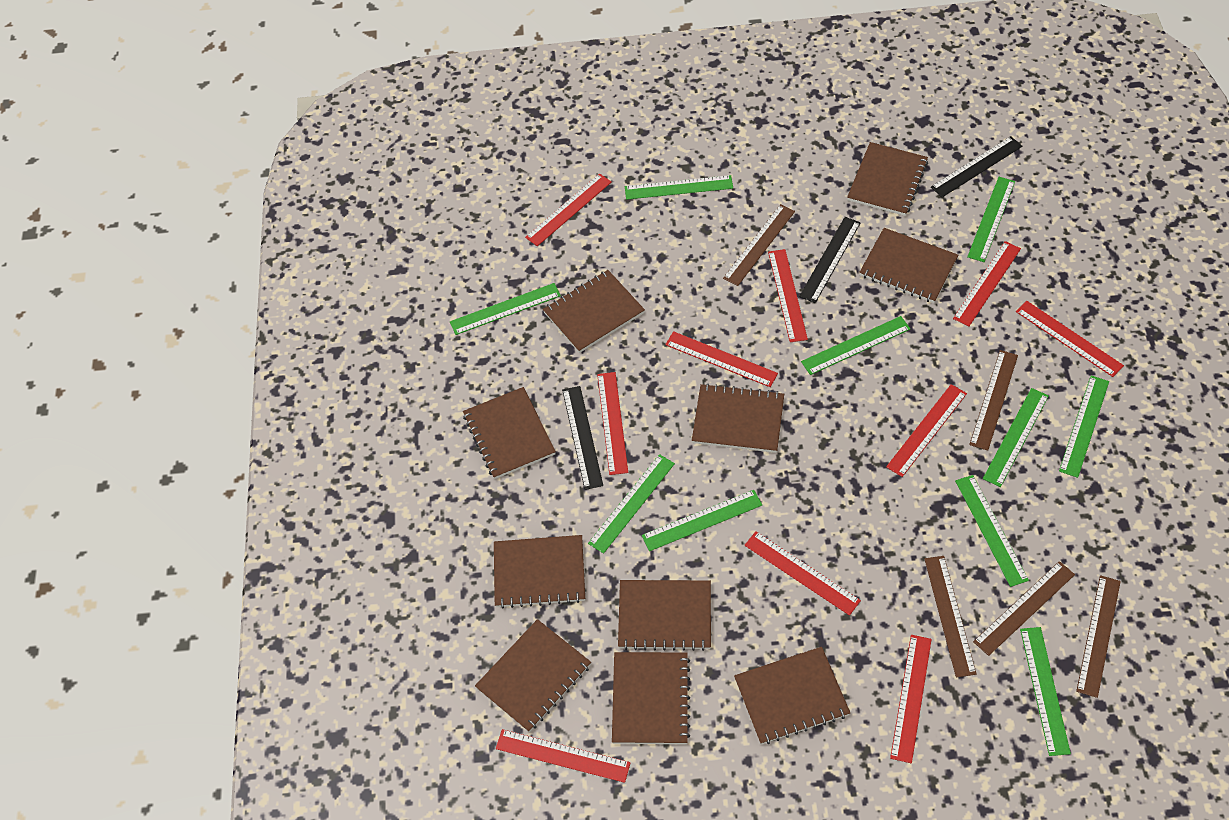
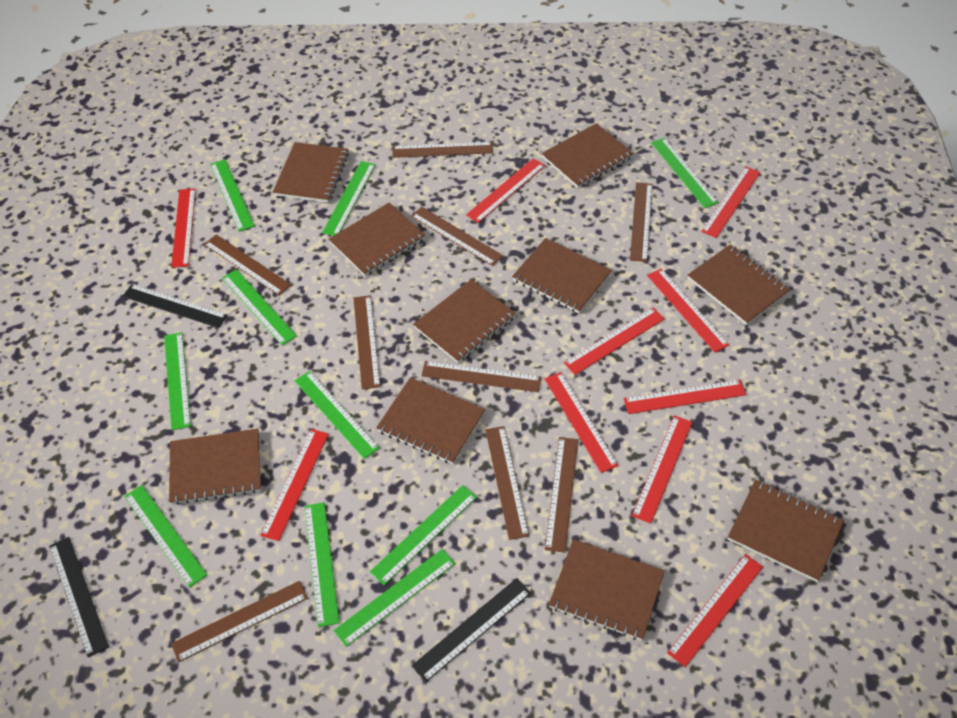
brown ruler: [723,204,795,286] [925,556,977,677] [969,350,1018,451] [973,561,1075,656] [1076,575,1121,698] = 5 -> [171,581,308,662] [204,235,291,296] [353,295,381,389] [392,142,493,158] [411,207,503,266] [421,361,541,392] [485,426,529,540] [545,437,578,553] [630,182,652,262] = 9

